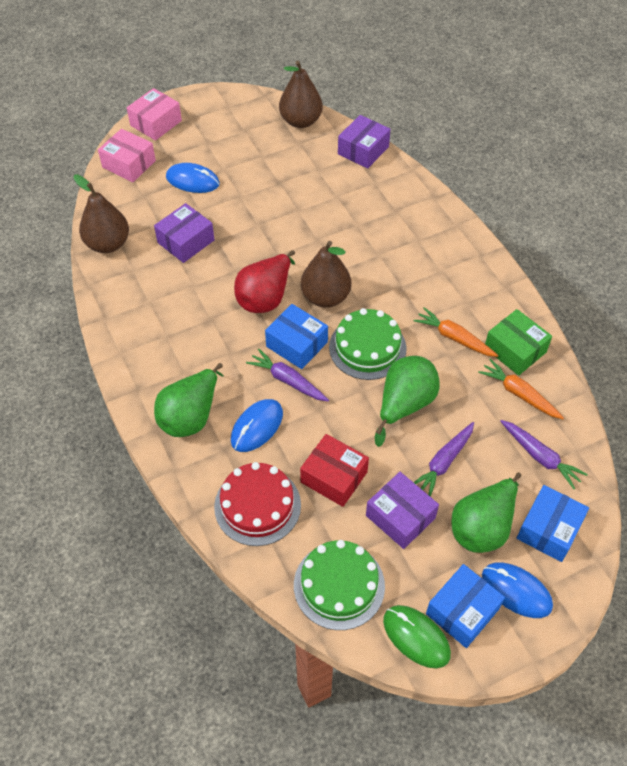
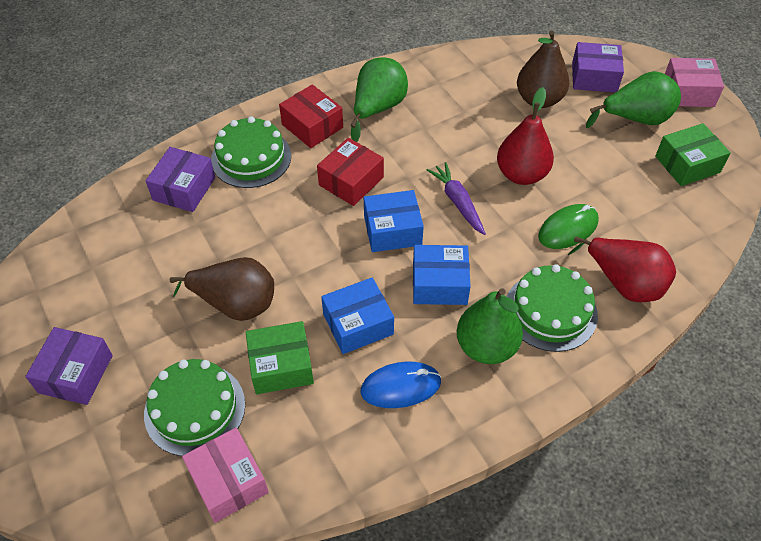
blue mouse: [166,163,220,193] [231,399,283,452] [482,562,553,618] = 3 -> [361,362,441,408] = 1
brown pear: [74,174,129,253] [279,61,323,128] [301,241,351,308] = 3 -> [170,257,274,321] [517,30,569,108] = 2
green box: [485,309,552,376] = 1 -> [246,321,314,394] [655,123,731,186] = 2
green cake: [294,540,385,630] [329,308,406,380] = 2 -> [144,359,245,456] [211,116,291,188] [507,264,598,352] = 3
orange carrot: [414,307,498,357] [478,359,564,419] = 2 -> none = 0
purple carrot: [246,349,329,402] [413,422,474,497] [500,420,588,489] = 3 -> [427,162,486,235] = 1
red box: [300,434,369,507] = 1 -> [279,84,343,148] [317,138,384,206] = 2
red cake: [214,462,301,546] = 1 -> none = 0
red pear: [234,250,295,313] = 1 -> [497,87,554,185] [568,237,676,302] = 2

